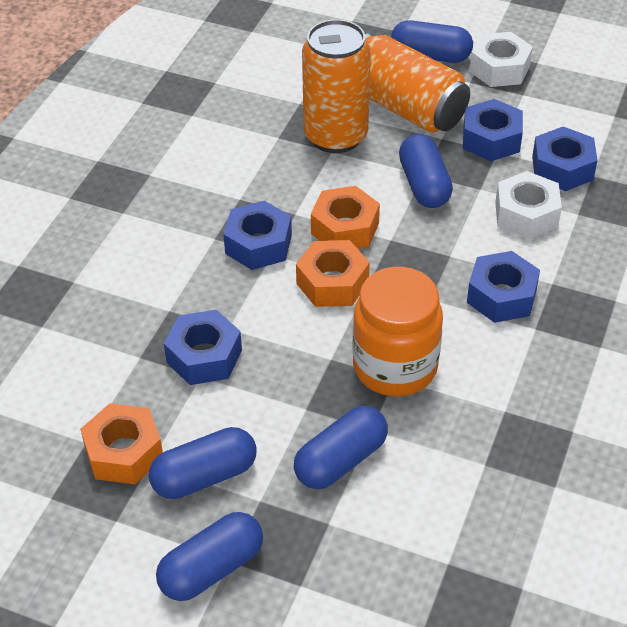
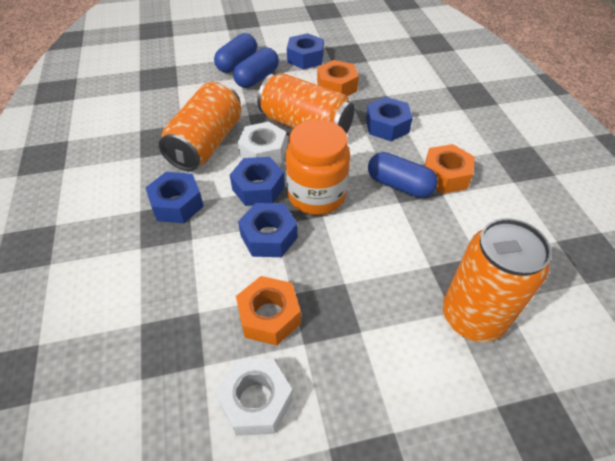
blue capsule: [149,427,257,499] [156,512,263,601] [294,406,388,489] [391,20,473,63] [399,134,453,208] = 5 -> [214,33,257,73] [233,47,279,88] [368,152,438,198] = 3
orange can: [302,19,371,153] [365,33,470,133] = 2 -> [159,82,242,171] [257,74,354,134] [443,218,552,342] = 3

